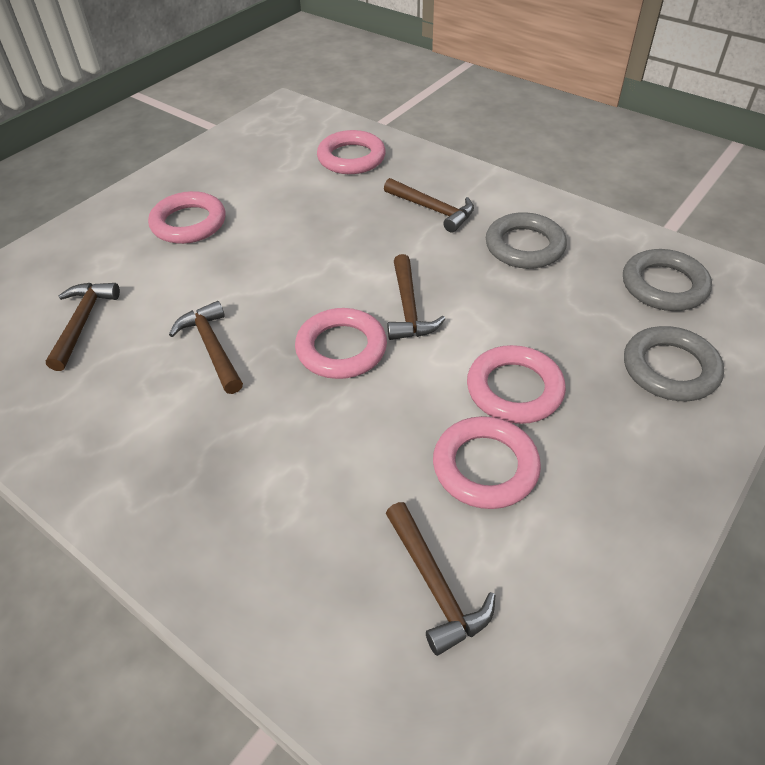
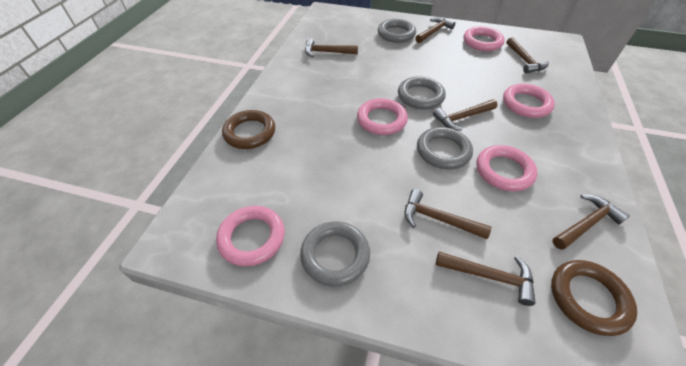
brown hammer: [46,283,120,371] [169,301,243,394] [384,178,474,233] [386,502,496,656] [388,254,445,340] = 5 -> [305,38,358,57] [404,189,492,239] [415,17,455,43] [433,99,497,131] [436,252,535,306] [506,37,549,73] [552,195,630,250] = 7
brown ring: none = 0 -> [222,110,275,149] [551,260,637,336] = 2
grey ring: [486,212,567,269] [623,249,712,311] [624,326,724,401] = 3 -> [300,221,370,286] [378,19,416,43] [398,76,446,110] [417,127,473,170] = 4

